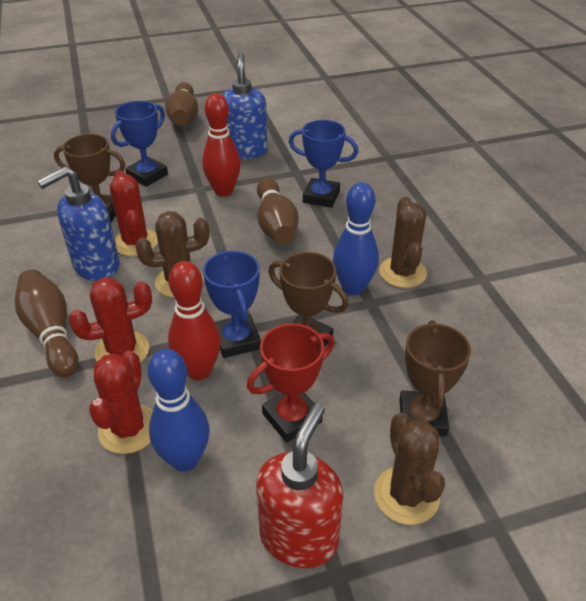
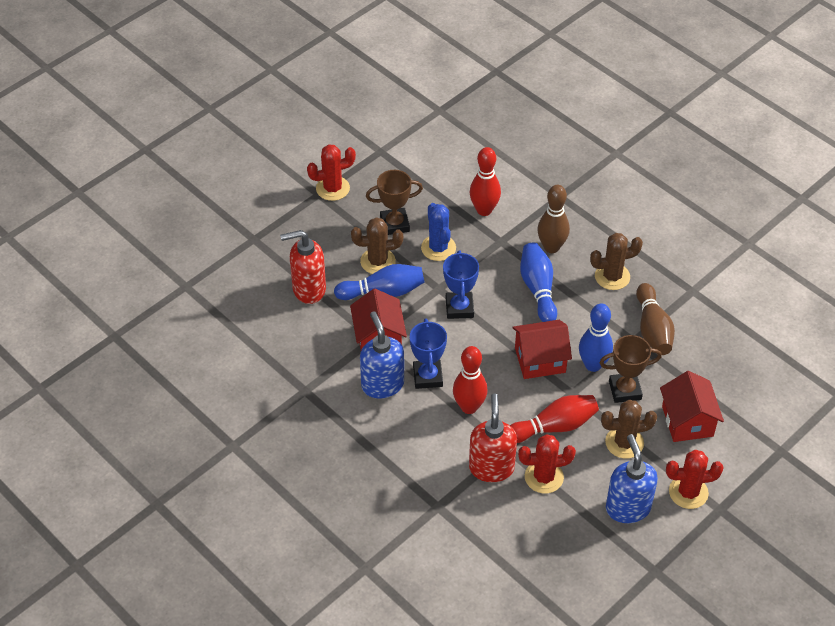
blue bowling pin: [148,349,209,472] [333,182,379,296] = 2 -> [334,264,425,300] [520,242,557,322] [579,303,613,372] = 3
blue cactus: none = 0 -> [421,203,456,261] = 1
blue trophy: [111,101,168,187] [203,250,261,358] [289,120,358,208] = 3 -> [410,319,447,389] [443,250,479,319] = 2
brown bowling pin: [15,269,79,377] [165,82,198,126] [257,178,299,244] = 3 -> [537,185,570,253] [636,283,675,355] = 2
brown trophy: [54,134,125,223] [268,252,349,347] [399,320,471,437] = 3 -> [366,170,423,235] [599,335,662,403] = 2
red bowling pin: [168,261,221,380] [202,93,241,196] = 2 -> [453,346,488,414] [469,147,501,216] [510,395,599,443] = 3
red house: none = 0 -> [350,289,407,350] [512,320,572,379] [660,371,724,442] = 3
red soap dispenser: [256,403,343,568] = 1 -> [280,230,326,304] [469,393,517,482] = 2
red trophy: [247,323,335,442] = 1 -> none = 0

